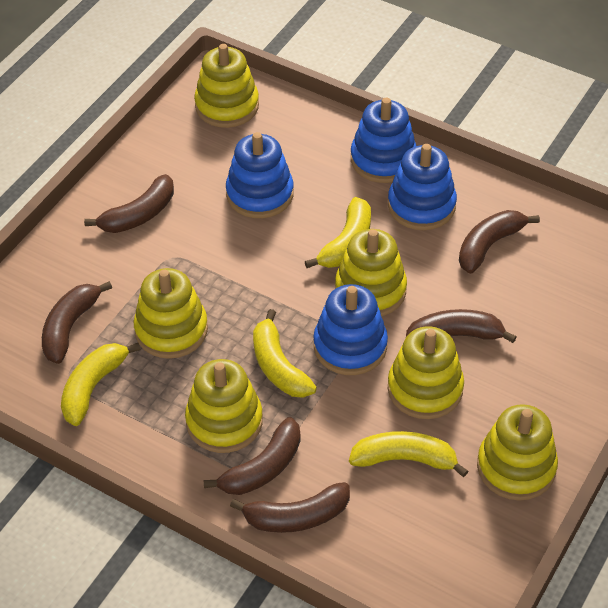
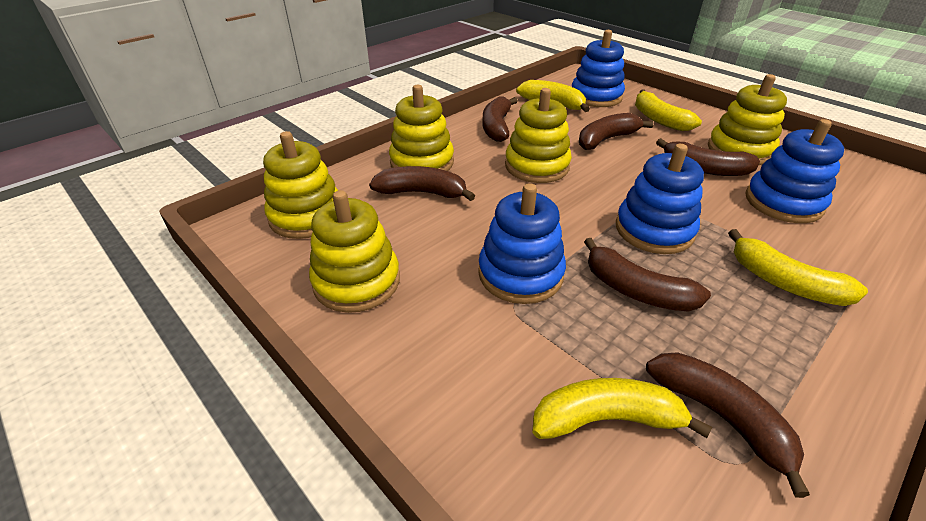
yellow stacking toy: [134,268,208,359] [185,359,263,453] [194,44,259,128] [335,229,407,316] [388,326,464,419] [477,404,558,501] = 6 -> [263,131,339,239] [309,190,400,313] [389,85,454,171] [505,88,572,183] [708,74,787,165] = 5

